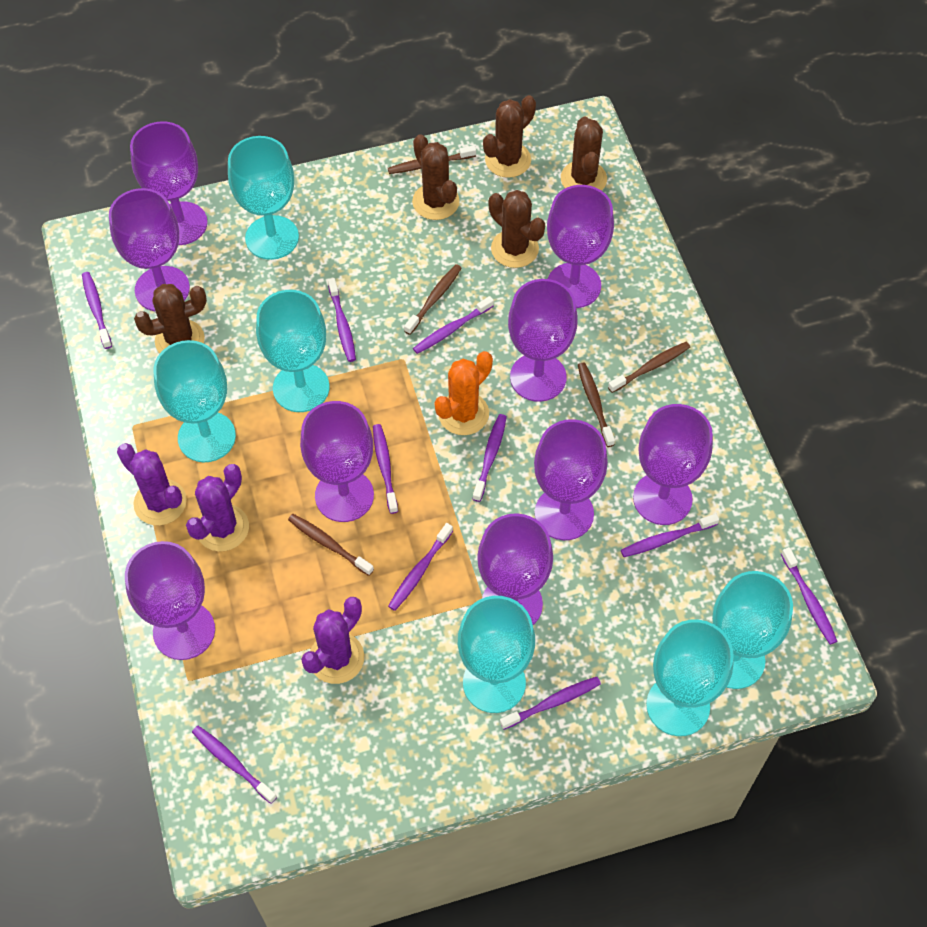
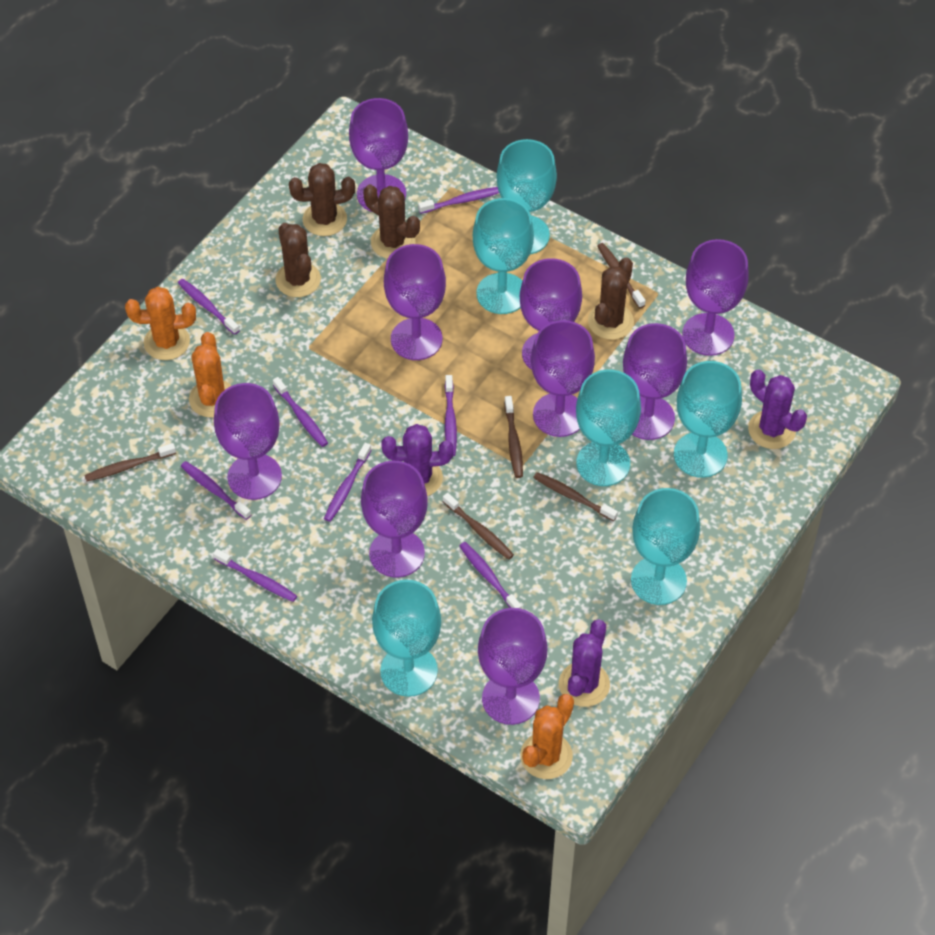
brown cactus: [134,284,207,353] [412,134,460,220] [483,95,536,178] [489,190,545,268] [561,116,607,191] = 5 -> [275,223,321,297] [289,163,355,236] [363,184,420,259] [588,257,634,340] = 4
orange cactus: [434,351,493,435] = 1 -> [125,287,196,360] [189,332,231,418] [520,694,574,779] = 3
purple toothbrush: [82,272,112,349] [192,726,277,804] [328,278,356,362] [373,424,398,514] [388,523,453,611] [413,296,494,354] [473,414,507,502] [500,677,601,730] [621,514,719,557] [781,547,838,645] = 10 -> [178,279,240,335] [181,461,251,520] [213,549,297,602] [273,377,328,447] [324,443,371,522] [418,187,499,214] [445,375,457,456] [460,542,522,609] = 8

